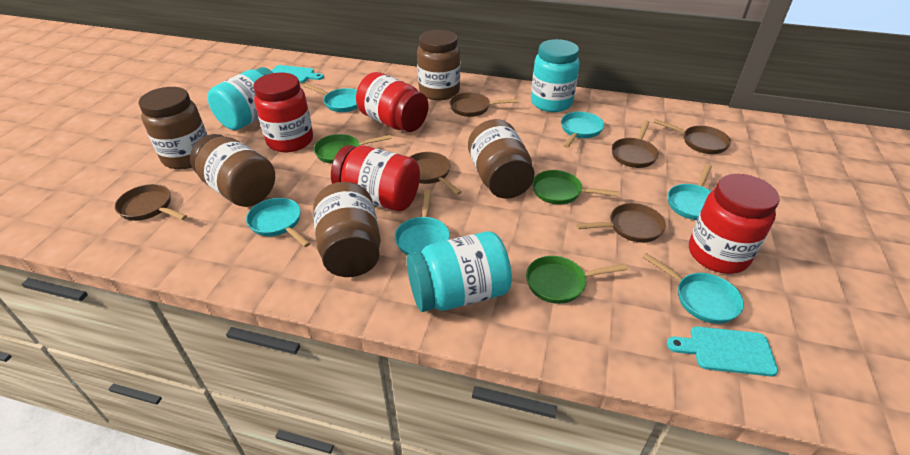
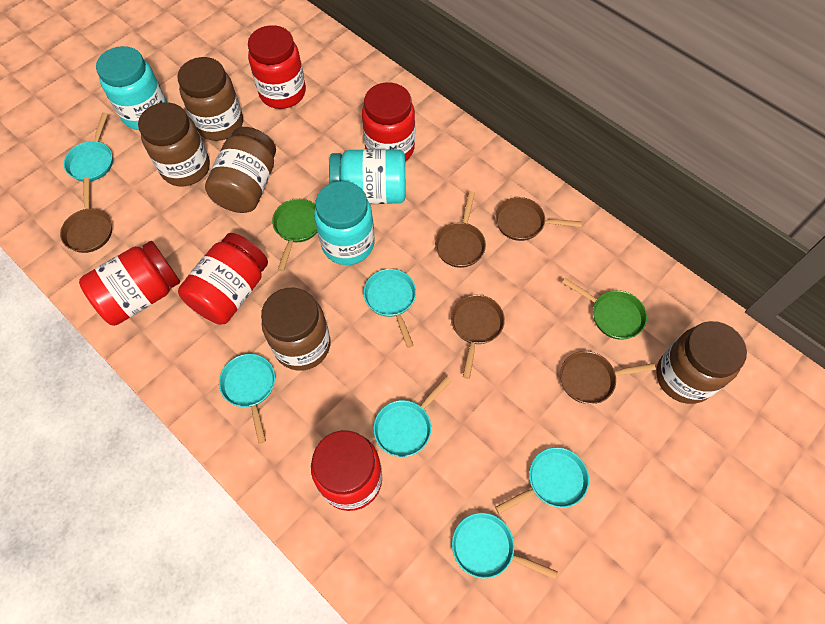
brown pan: [115,184,187,221] [410,152,462,195] [450,92,519,117] [576,203,666,243] [612,120,659,168] [653,119,731,154] = 6 -> [60,178,112,253] [435,191,486,268] [451,295,505,379] [495,197,582,241] [560,351,656,404] = 5
green pan: [314,134,391,164] [526,256,627,304] [532,170,619,205] = 3 -> [272,199,317,271] [562,278,647,340] = 2
red jar: [254,73,313,152] [331,145,420,211] [356,72,429,132] [689,174,780,274] = 4 -> [79,241,180,326] [178,233,268,325] [248,25,306,109] [311,430,382,511] [362,82,415,162] = 5
turquoise cutting board: [272,65,324,83] [667,326,778,377] = 2 -> none = 0

